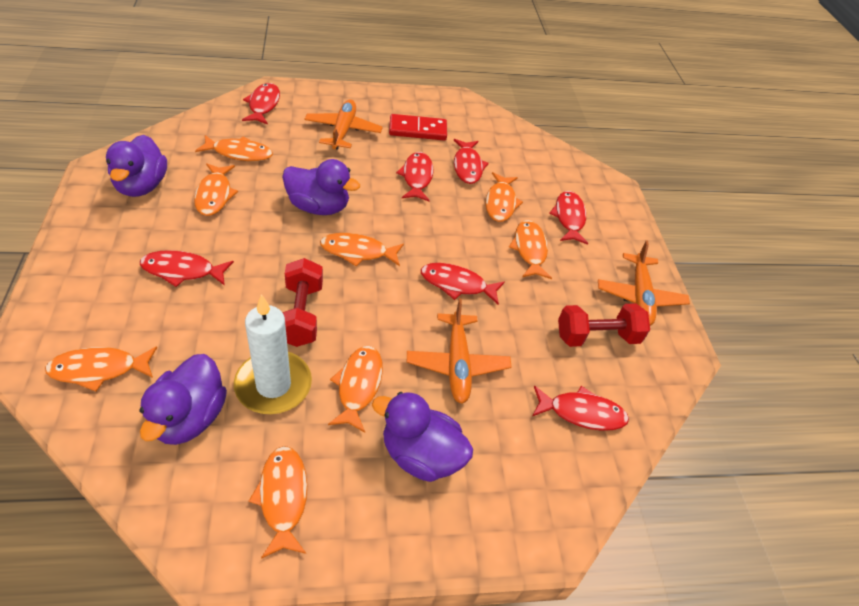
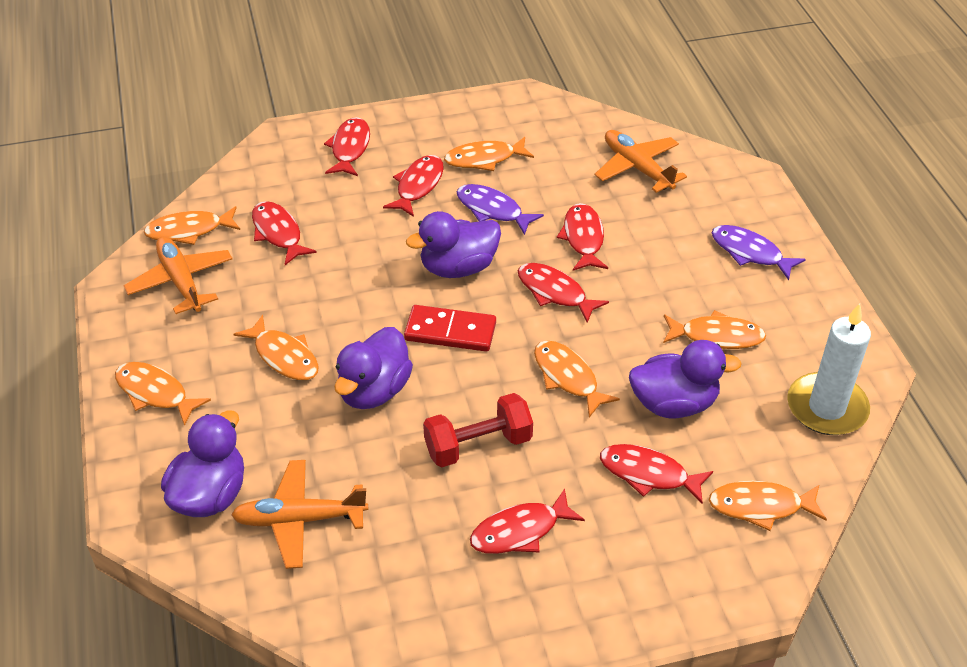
orange fish: [45,347,157,392] [194,163,238,216] [195,135,273,161] [249,446,307,559] [320,233,404,267] [328,346,383,433] [485,172,523,222] [509,220,552,279] = 8 -> [115,362,211,426] [144,206,240,245] [234,315,319,380] [444,137,534,171] [534,341,620,418] [663,310,766,349] [709,481,827,531] = 7
purple fish: none = 0 -> [457,184,544,235] [712,225,806,280] = 2
red dumbbell: [282,258,323,347] [558,303,650,347] = 2 -> [423,393,533,467] = 1

